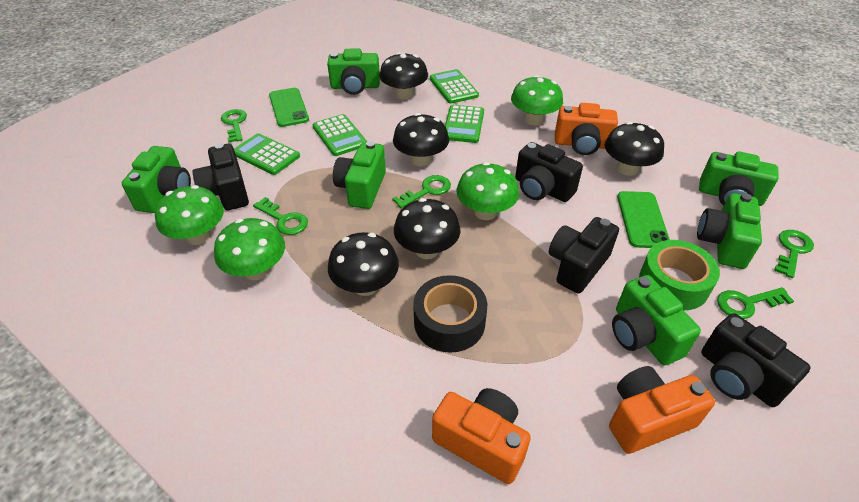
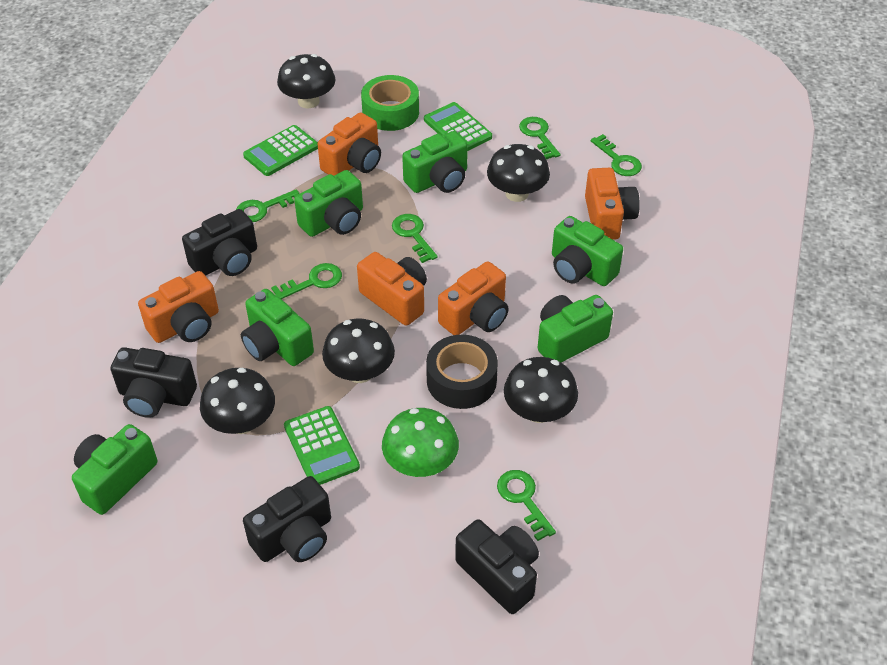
green calculator: [234,133,300,175] [313,114,367,156] [430,69,479,104] [445,105,484,143] = 4 -> [243,125,318,176] [284,406,360,485] [424,102,492,151] = 3
green key: [221,109,247,142] [253,197,308,235] [392,175,451,208] [717,287,794,319] [774,230,814,278] = 5 -> [236,189,299,222] [271,263,342,299] [392,214,438,263] [497,470,556,541] [519,117,560,159] [591,134,642,176] = 6
green mushroom: [155,185,224,245] [214,218,285,280] [456,162,519,220] [511,75,563,125] = 4 -> [382,408,459,477] = 1
green phone: [269,88,309,127] [617,191,670,248] = 2 -> none = 0
orange camera: [432,388,531,484] [555,103,618,155] [609,366,715,454] = 3 -> [138,271,219,343] [317,112,381,176] [357,252,427,326] [438,261,509,335] [585,168,640,240] = 5

